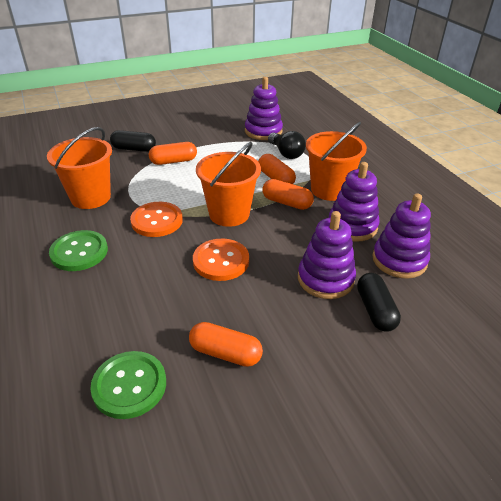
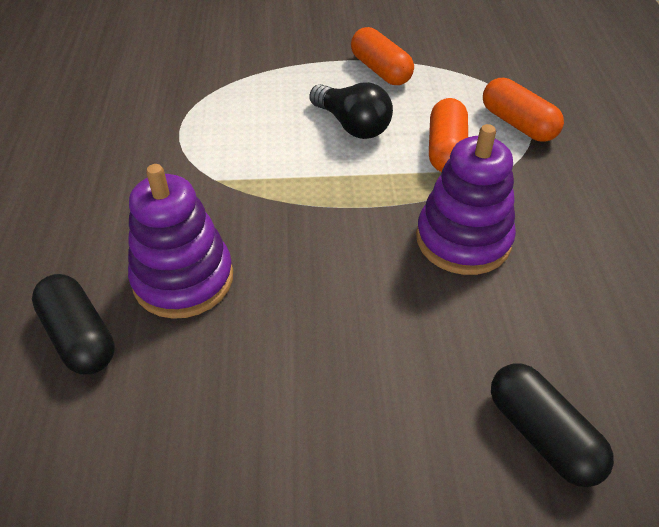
green button: [49,230,108,271] [90,351,166,419] = 2 -> none = 0
orange bucket: [47,127,112,209] [196,142,261,227] [306,122,367,201] = 3 -> none = 0
orange button: [130,202,183,237] [193,239,249,281] = 2 -> none = 0
orange capsule: [149,142,197,165] [189,322,263,367] [258,154,296,184] [262,179,314,210] = 4 -> [351,27,414,85] [429,98,468,172] [483,78,564,142] = 3
purple stacking toy: [245,77,283,140] [298,211,356,299] [329,162,380,242] [372,193,431,279] = 4 -> [128,164,233,319] [416,124,516,275] = 2

